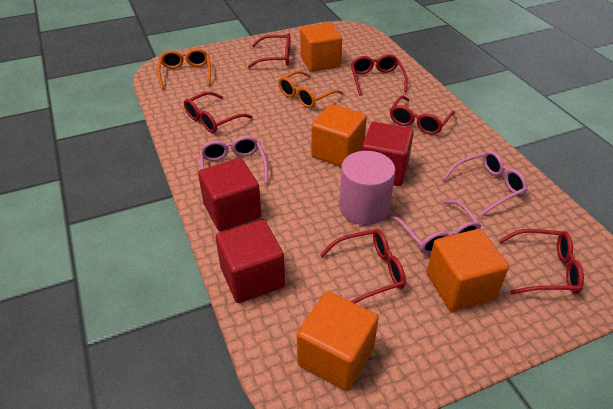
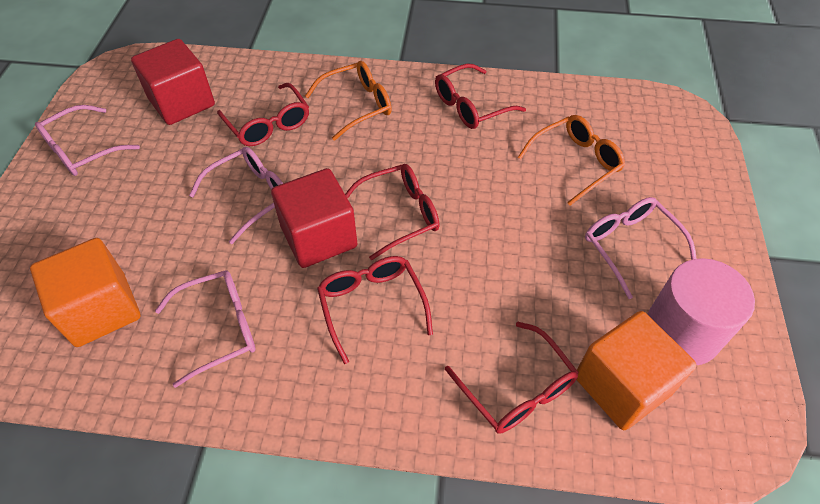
orange cube: [297,291,379,391] [300,23,342,72] [311,104,367,167] [427,229,509,311] = 4 -> [30,238,141,347] [577,311,697,430] = 2
pink glasses: [199,136,268,184] [391,200,481,254] [443,150,528,216] = 3 -> [35,105,140,176] [155,270,256,388] [189,147,283,244] [585,197,697,299] = 4
red cube: [198,158,261,231] [216,220,285,303] [362,122,414,186] = 3 -> [131,39,215,125] [271,168,358,268] = 2
red glasses: [184,92,253,133] [248,33,290,68] [320,229,406,303] [351,54,408,96] [390,96,455,135] [499,229,584,294] = 6 -> [217,83,309,146] [317,256,433,364] [345,164,440,260] [435,63,526,129] [445,322,579,434] = 5

